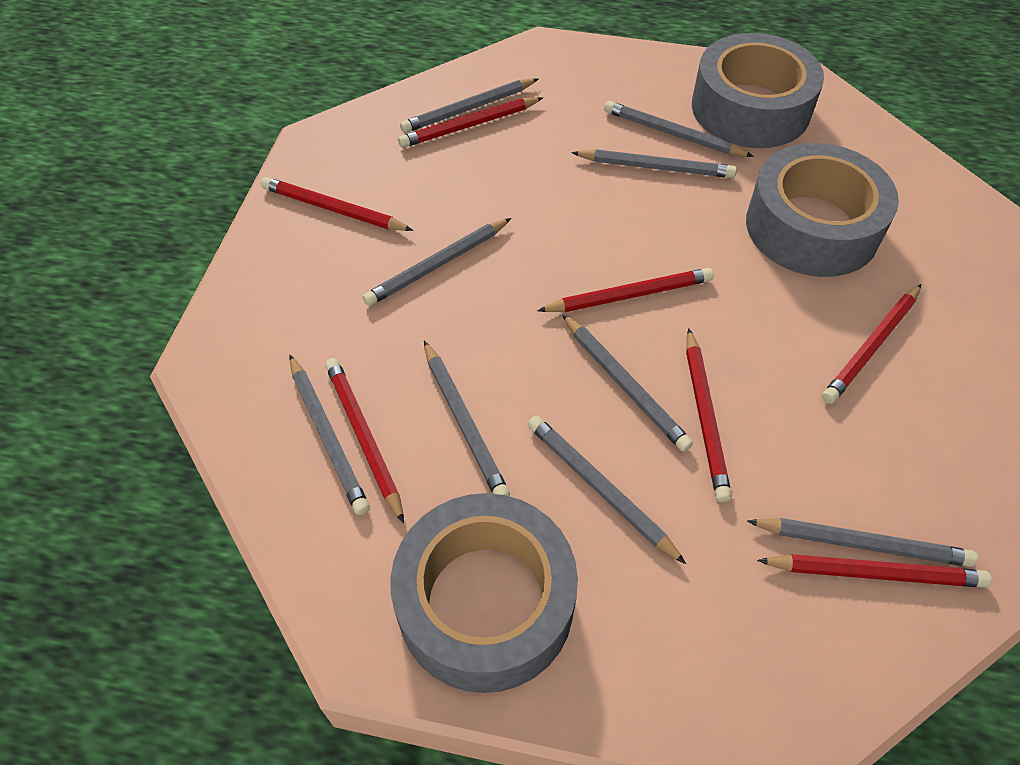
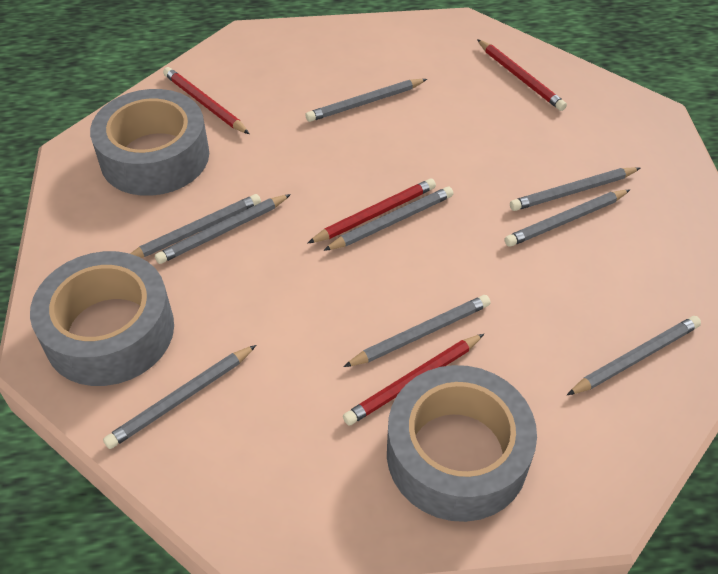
red pencil: [261,177,413,231] [325,358,404,524] [398,97,543,148] [537,268,714,312] [686,328,732,502] [757,554,992,588] [822,284,921,404] = 7 -> [163,67,249,134] [307,179,436,244] [343,334,484,426] [477,39,567,111] = 4

